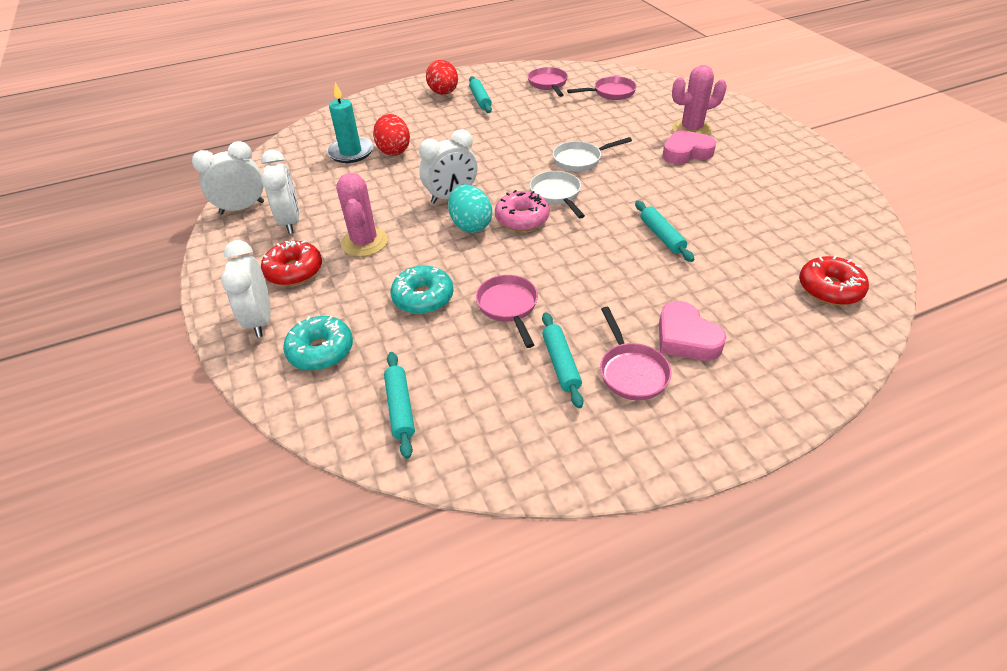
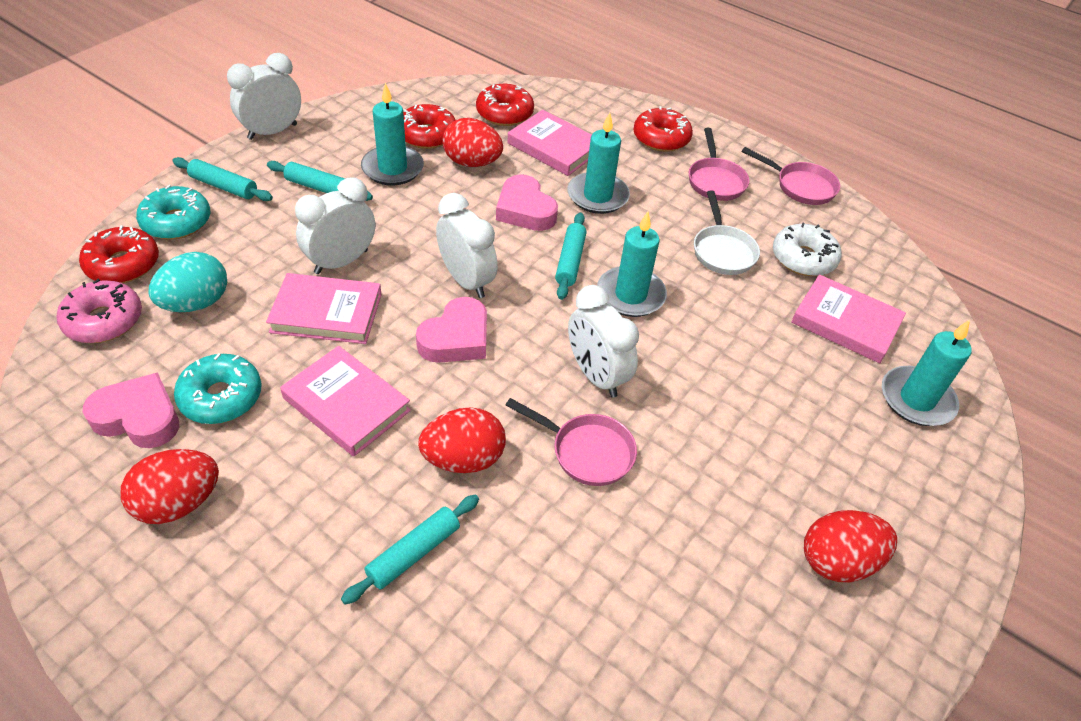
pink book: none = 0 -> [266,273,382,344] [280,346,411,456] [507,110,592,176] [791,274,906,363] = 4
pink cactus: [336,173,388,257] [672,65,727,135] = 2 -> none = 0
pink heart: [659,301,727,361] [662,129,716,164] = 2 -> [83,372,179,448] [416,297,487,363] [496,174,558,231] = 3
pink pan: [476,275,538,348] [527,67,568,97] [567,76,637,100] [600,307,672,400] = 4 -> [505,398,637,486] [689,128,749,201] [742,147,840,205] = 3
red donut: [261,240,322,286] [799,255,869,305] = 2 -> [79,225,159,283] [403,104,456,149] [476,84,534,126] [634,106,693,152] = 4
red egg: [373,114,410,156] [426,60,458,95] = 2 -> [120,449,219,524] [418,407,506,473] [443,118,503,167] [804,510,897,582] = 4
turquoise candle: [327,83,374,163] = 1 -> [361,83,424,185] [567,113,630,214] [597,211,667,317] [882,320,972,426] = 4
white donut: none = 0 -> [773,223,842,276] = 1
white pan: [530,171,585,219] [553,137,632,172] = 2 -> [694,190,760,275] = 1

